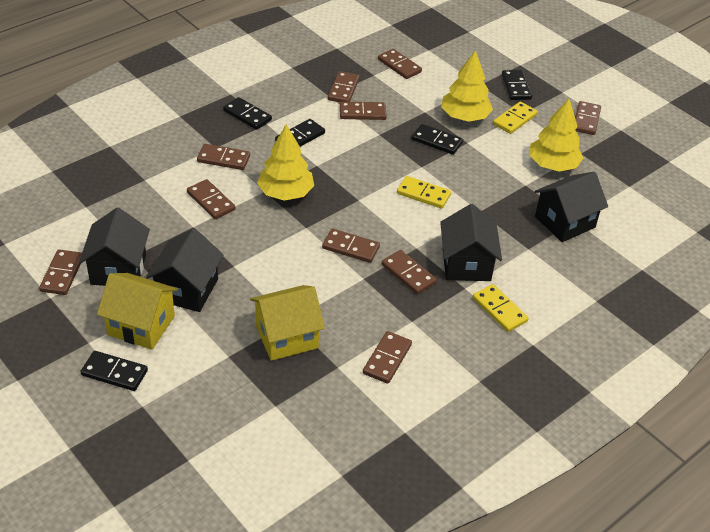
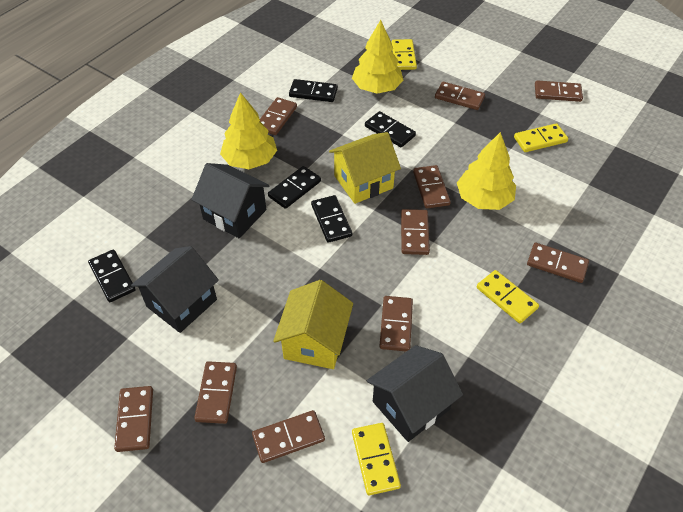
black house: [79,207,150,286] [146,228,224,312] [440,204,502,281] [534,172,608,242] = 4 -> [131,246,219,333] [191,163,270,238] [367,345,463,442] = 3
yellow domino: [397,176,451,209] [472,284,529,332] [493,102,538,134] = 3 -> [352,423,401,495] [391,39,417,70] [477,270,539,323] [514,123,568,152] = 4

